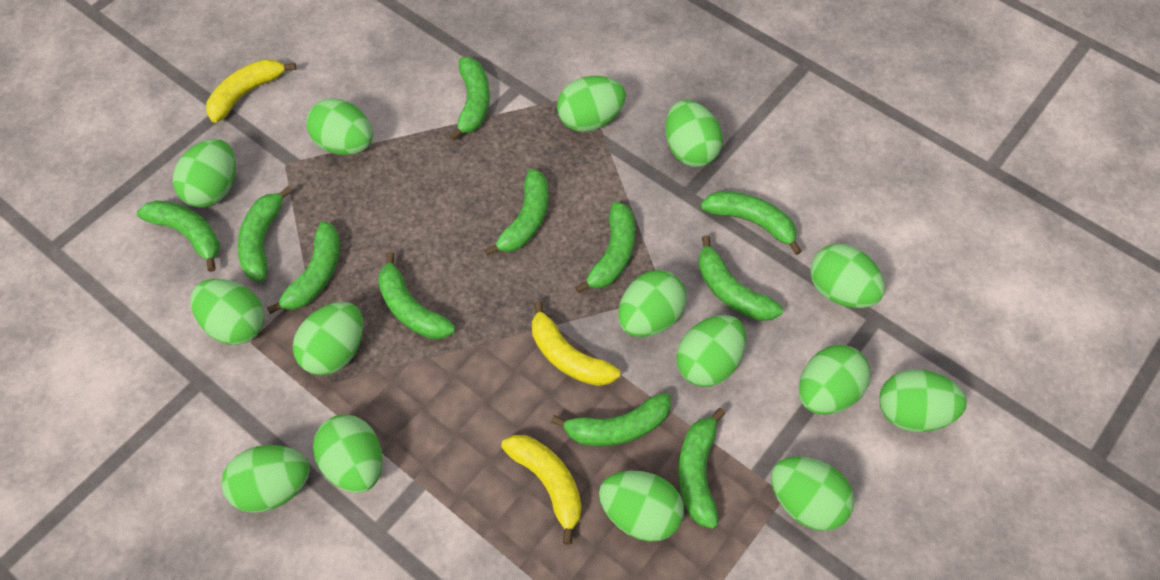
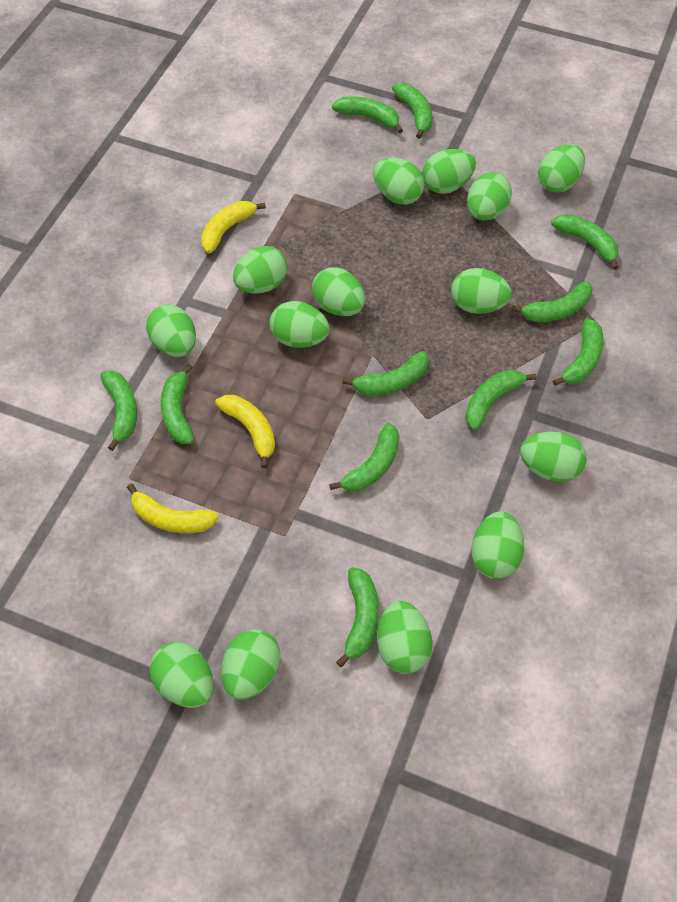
green egg: [173,139,236,208] [191,279,264,345] [222,445,310,513] [293,302,364,375] [307,98,373,155] [313,415,383,493] [557,76,626,132] [599,471,684,542] [618,270,687,337] [665,100,723,167] [676,315,746,387] [771,456,854,531] [799,345,871,415] [810,244,885,308] [879,369,967,432] = 15 -> [146,304,196,357] [149,642,214,708] [221,629,280,700] [233,246,288,294] [270,301,330,348] [312,267,365,316] [373,158,425,205] [377,601,432,674] [423,149,476,194] [451,268,511,314] [467,172,512,220] [471,511,524,579] [520,432,587,482] [538,144,585,193] = 14

